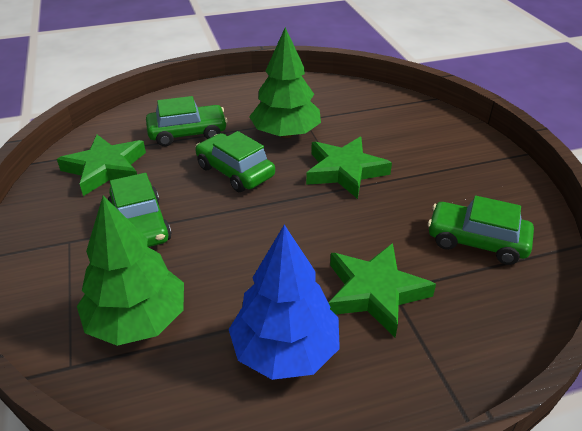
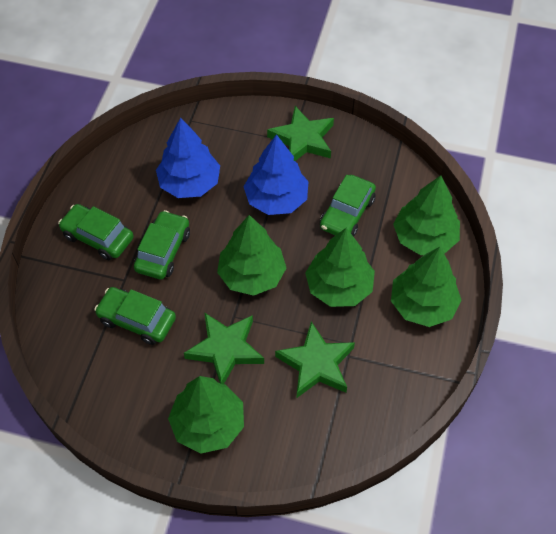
blue tree: [229,225,340,380] = 1 -> [156,117,220,198] [243,134,309,215] = 2
green tree: [77,195,184,346] [249,27,321,138] = 2 -> [168,376,244,454] [217,215,286,296] [305,228,375,307] [391,247,462,327] [393,176,460,255] = 5

